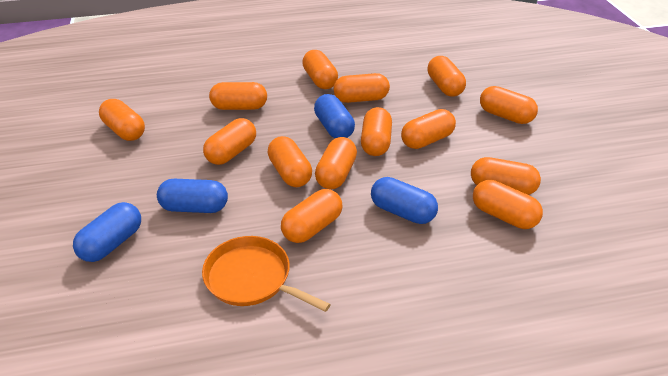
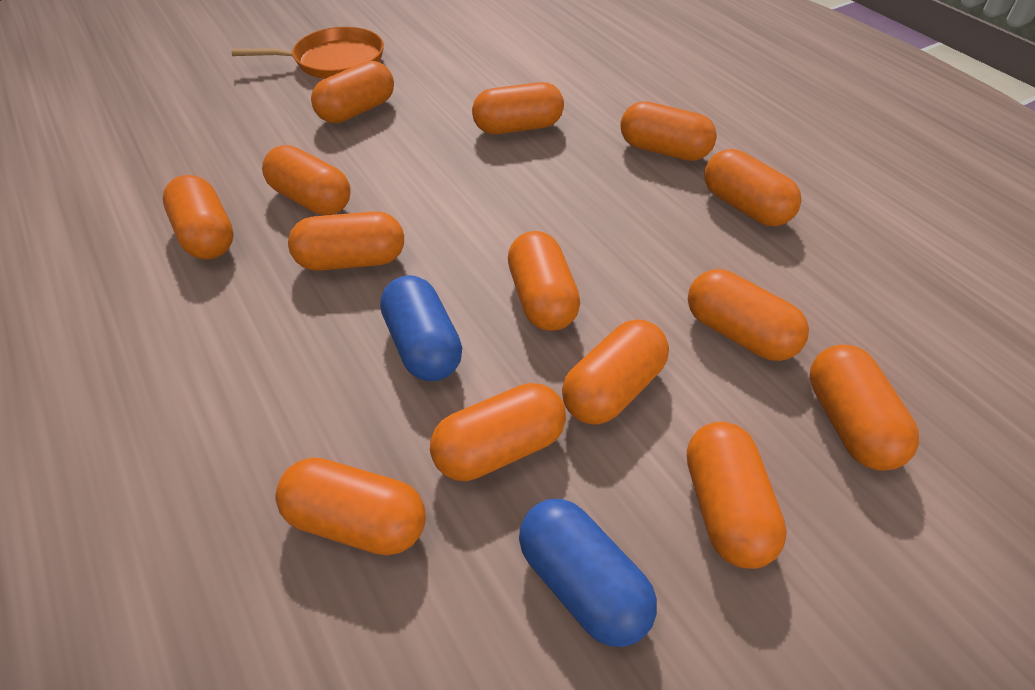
blue capsule: [73,202,141,262] [157,179,228,213] [314,94,355,138] [371,177,438,224] = 4 -> [380,275,462,381] [519,499,657,647] = 2

